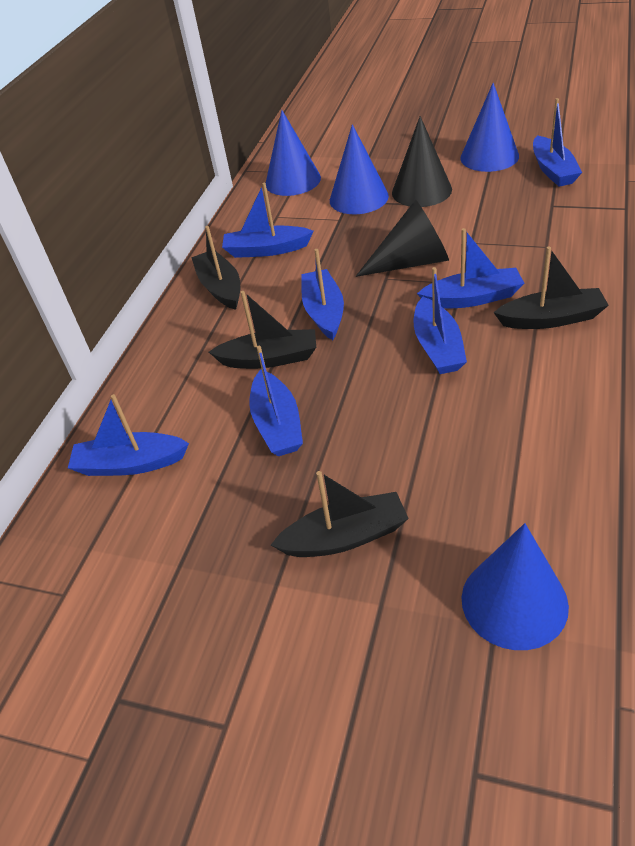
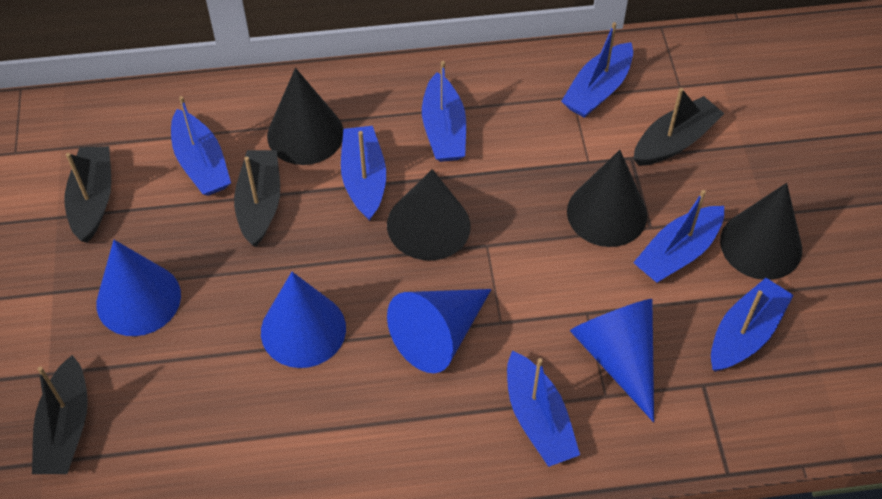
black cone: [356,200,449,277] [392,116,452,207] = 2 -> [267,68,343,165] [387,169,471,261] [567,150,647,247] [720,183,802,280] = 4

